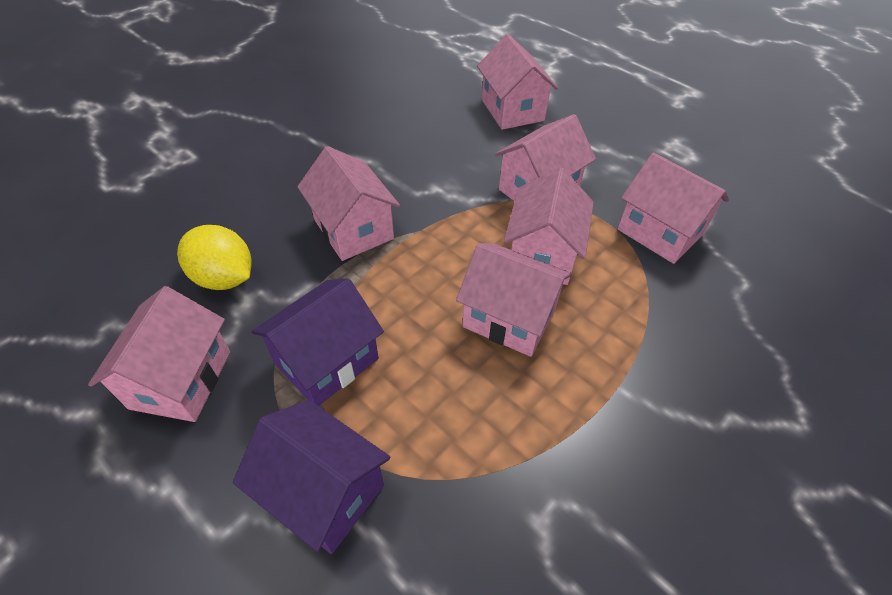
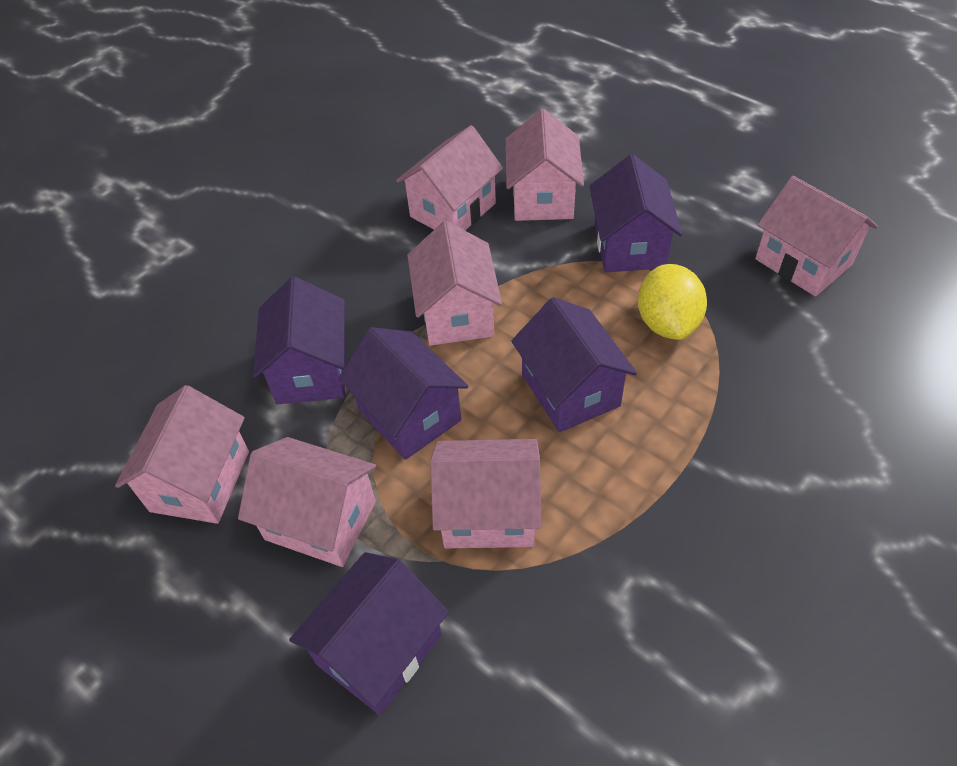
purple house: [233,400,390,554] [251,278,384,406] = 2 -> [253,276,345,404] [289,552,449,715] [339,327,468,460] [511,297,637,432] [589,154,683,272] = 5

